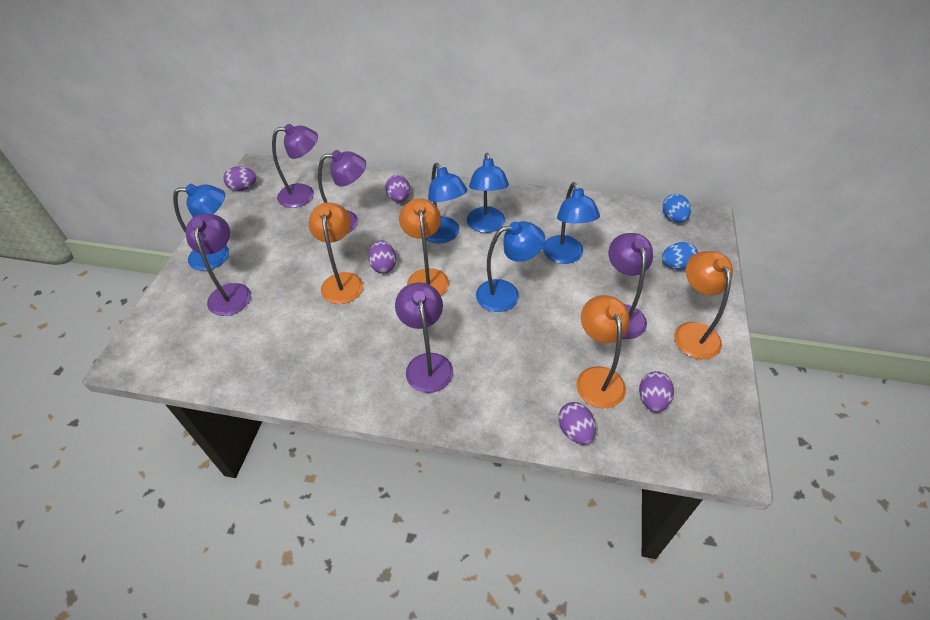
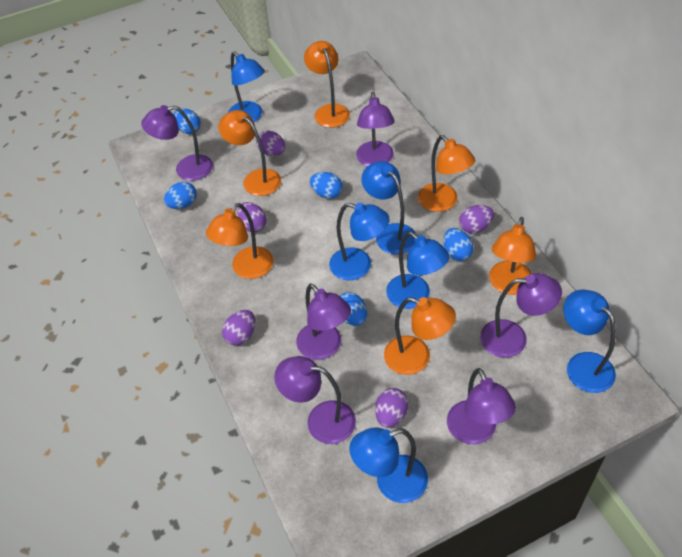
blue egg: [662,194,691,223] [662,242,698,270] = 2 -> [164,182,197,209] [174,108,201,134] [310,172,343,199] [340,292,367,326] [443,228,473,261] = 5
blue lamp: [173,184,229,271] [426,163,467,243] [467,153,509,233] [476,221,545,312] [543,182,600,264] = 5 -> [228,51,265,122] [329,202,390,280] [349,428,428,503] [361,161,416,255] [386,232,449,309] [563,290,616,393] = 6
orange lamp: [308,202,363,304] [399,198,449,296] [576,295,630,408] [674,251,733,359] = 4 -> [206,203,273,279] [218,110,281,196] [304,41,350,128] [384,297,456,375] [418,135,475,212] [489,217,536,295] = 6
purple lamp: [186,214,251,316] [272,124,318,208] [318,150,366,233] [395,282,453,393] [608,233,653,339] = 5 -> [141,105,213,181] [274,356,356,444] [296,284,351,360] [356,92,395,166] [447,368,516,444] [480,273,562,358] = 6

